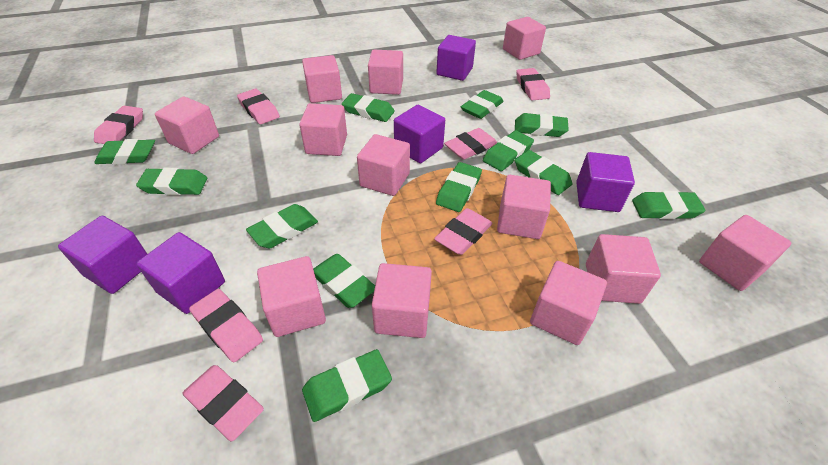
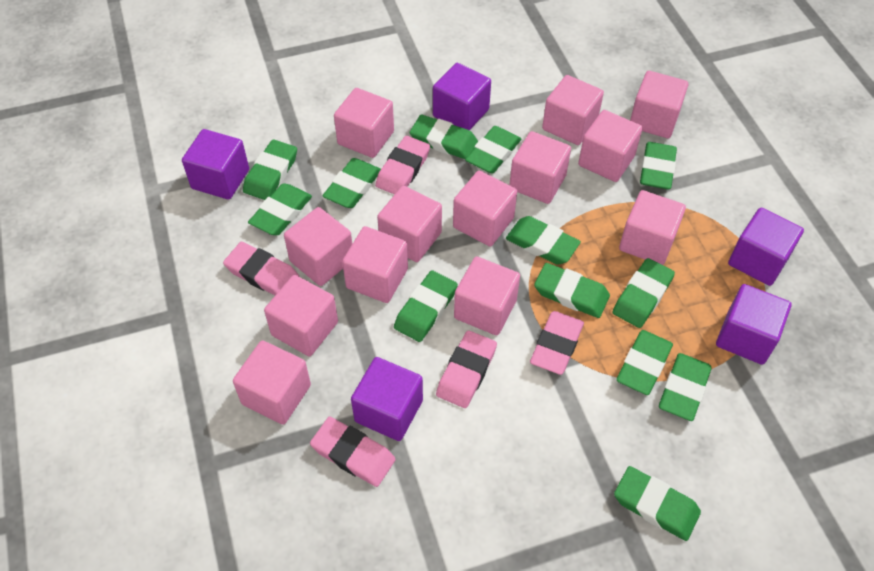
green eraser: [94,139,155,165] [136,167,207,195] [246,204,318,249] [302,349,392,422] [313,254,375,308] [342,93,395,122] [436,162,482,212] [461,90,503,119] [483,130,534,171] [515,113,569,137] [515,150,572,195] [632,191,706,219] = 12 -> [243,139,297,200] [248,183,312,235] [323,158,381,208] [394,270,458,342] [410,115,478,159] [465,126,521,173] [506,216,581,265] [534,263,610,318] [613,258,675,328] [614,466,701,541] [616,330,673,395] [640,142,677,189] [659,353,711,421] = 13
pink cube: [155,96,219,154] [257,256,326,337] [299,103,347,156] [302,55,342,103] [357,134,410,196] [368,50,403,95] [372,263,432,338] [497,175,551,239] [503,17,546,60] [530,261,607,345] [586,234,661,304] [699,215,791,291] = 12 -> [233,340,311,425] [264,275,338,356] [284,207,352,286] [334,88,394,158] [342,226,408,303] [377,186,442,262] [453,171,517,246] [454,256,520,335] [509,131,571,204] [542,75,604,145] [578,110,643,182] [619,190,686,265] [630,71,688,138] = 13
pink eraser: [94,106,143,144] [182,365,264,441] [189,289,263,362] [237,89,280,124] [434,208,492,255] [444,128,497,160] [516,68,550,100] = 7 -> [223,242,299,295] [310,417,396,487] [375,136,430,194] [436,330,497,408] [530,311,584,375] = 5

